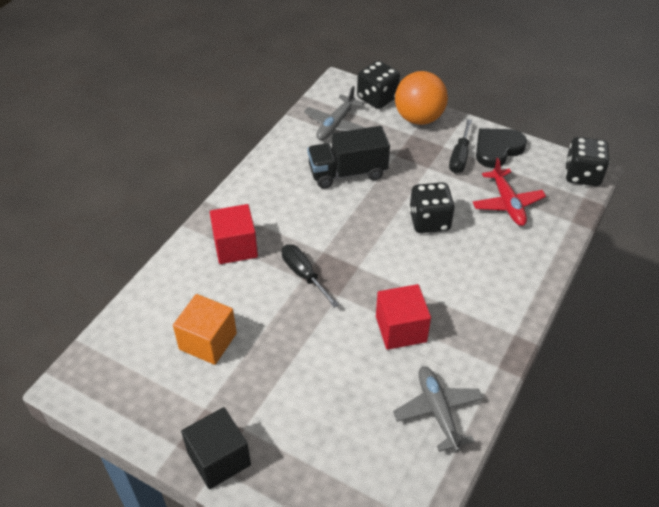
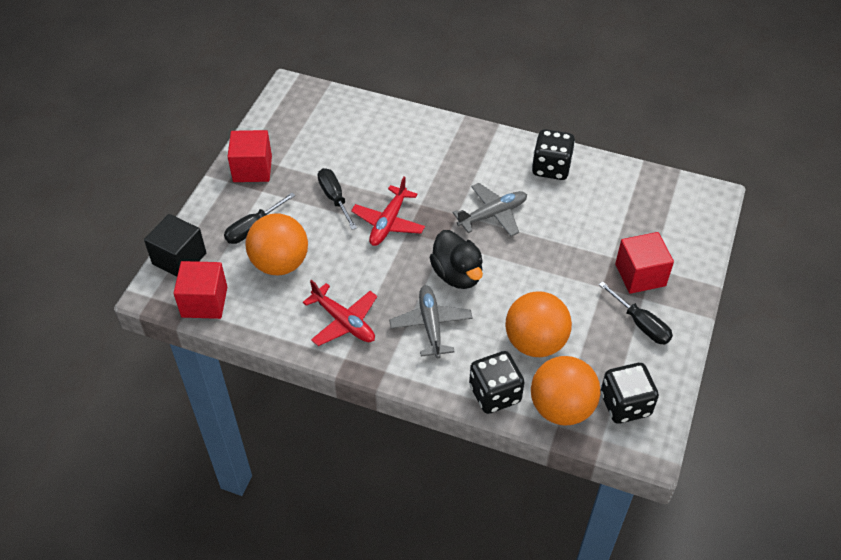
black duck: none = 0 -> [429,230,483,289] = 1
black heart: [476,128,527,168] = 1 -> none = 0
black screwdriver: [282,244,339,308] [449,119,472,174] = 2 -> [224,193,295,244] [318,168,357,230] [599,281,673,344] = 3
black truck: [307,126,390,189] = 1 -> none = 0
orange ball: [395,71,448,125] = 1 -> [246,213,308,276] [505,291,572,357] [531,356,601,426] = 3
orange cube: [173,294,237,365] = 1 -> none = 0
red cube: [210,204,258,264] [376,284,431,350] = 2 -> [173,261,227,319] [227,130,272,182] [615,232,674,294] = 3
red plane: [473,158,546,226] = 1 -> [303,280,377,346] [351,176,425,246] = 2

